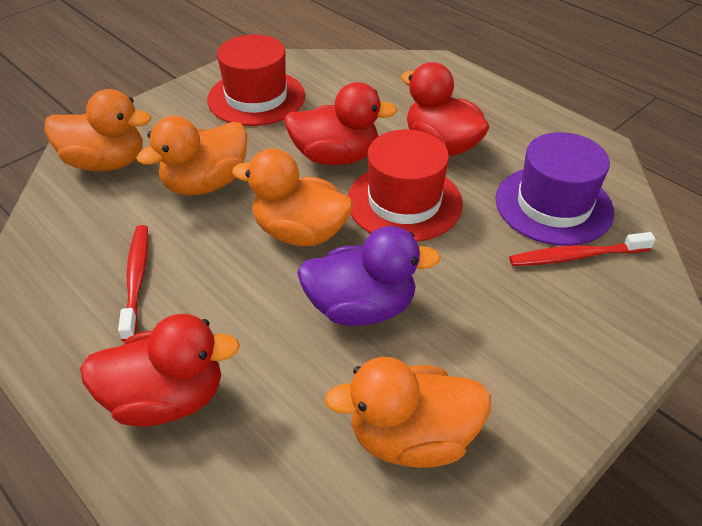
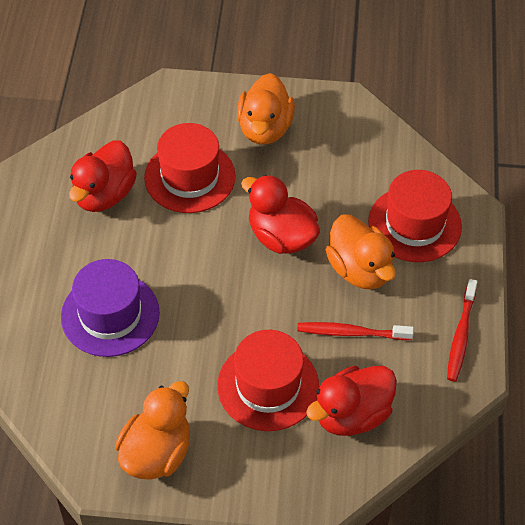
orange duck: [44,89,151,171] [136,116,247,196] [232,148,353,246] [324,357,491,468] = 4 -> [115,381,190,480] [237,73,295,145] [326,214,396,290] = 3
purple duck: [297,226,441,326] = 1 -> none = 0
red hat: [207,34,305,126] [348,129,463,242] = 2 -> [144,123,236,213] [217,330,319,431] [368,170,462,262] = 3

